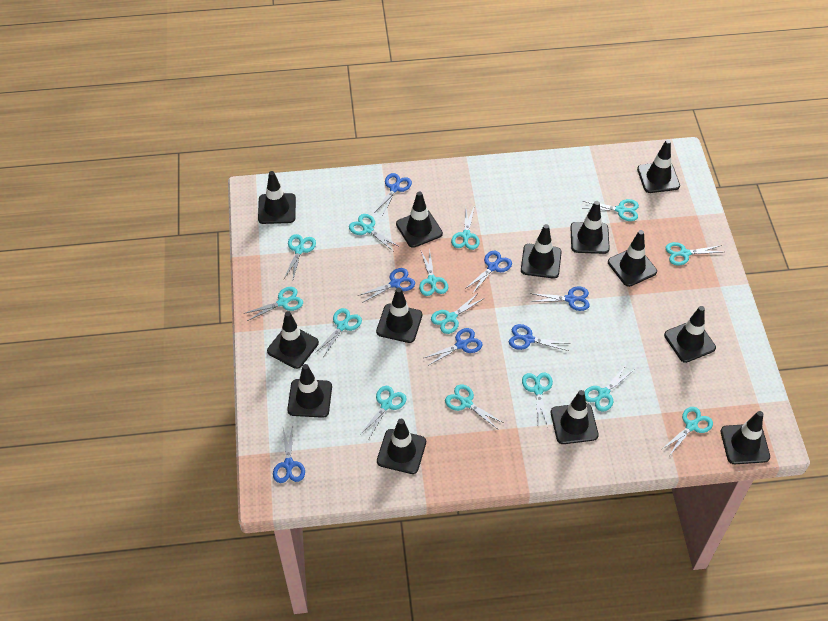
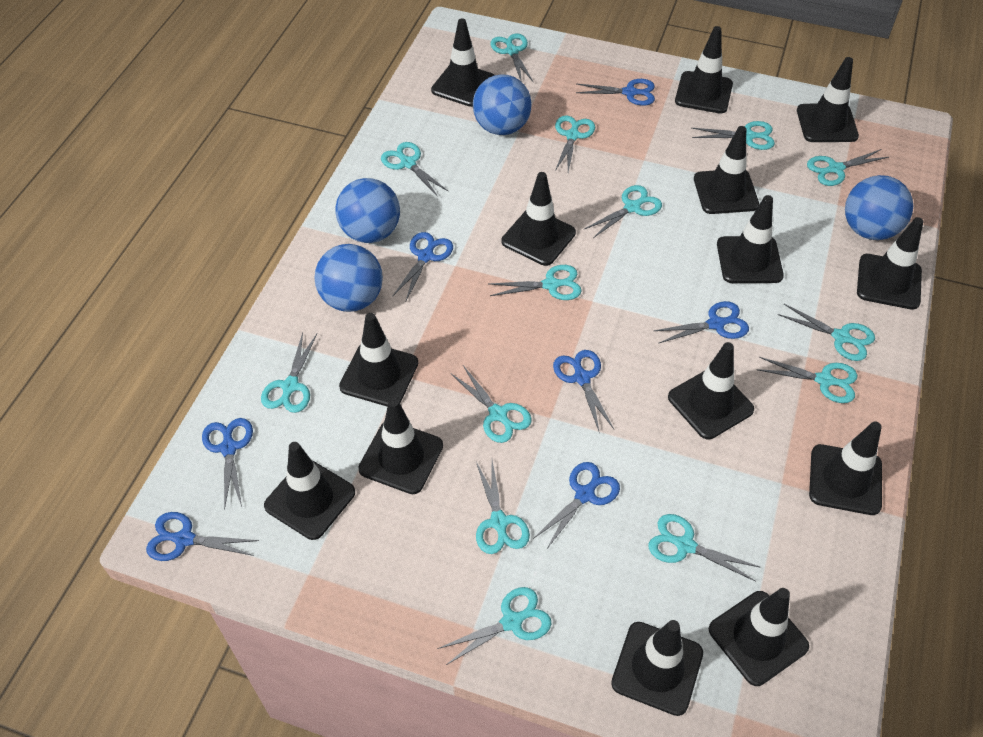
black traffic cone: [258,171,296,224] [267,311,319,369] [287,364,332,418] [376,288,422,343] [377,419,426,474] [396,191,443,248] [521,224,562,279] [551,390,599,444] [570,201,610,254] [608,230,657,287] [637,139,680,193] [664,306,716,363] [721,411,770,464] = 13 -> [264,442,355,540] [339,313,418,407] [358,398,443,494] [431,18,494,107] [502,172,576,266] [611,620,703,716] [668,342,754,439] [675,26,733,114] [694,126,759,214] [709,588,809,686] [717,195,784,283] [797,57,859,142] [809,422,882,515] [857,217,924,310] = 14
blue ball: none = 0 -> [314,244,383,312] [335,178,400,243] [473,74,531,135] [845,175,913,240] = 4

